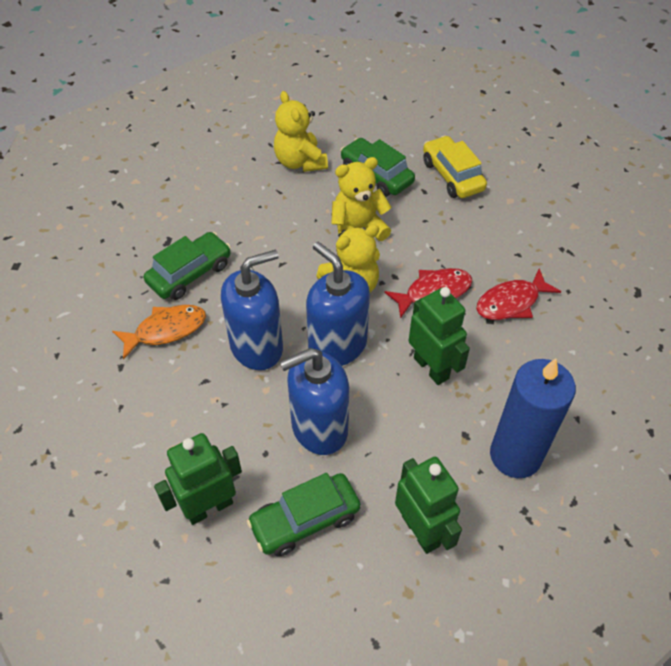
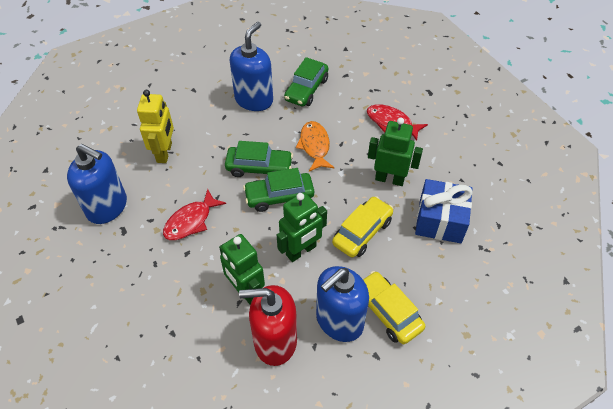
blue candle: [490,358,576,478] = 1 -> none = 0
blue gift: none = 0 -> [415,179,473,243] = 1
red soap dispenser: none = 0 -> [239,285,297,366] = 1
yellow car: [423,135,487,198] = 1 -> [332,196,393,258] [363,271,425,344] = 2
yellow robot: none = 0 -> [137,90,174,163] = 1
yellow teddy bear: [274,91,328,172] [316,224,380,293] [331,157,392,241] = 3 -> none = 0

